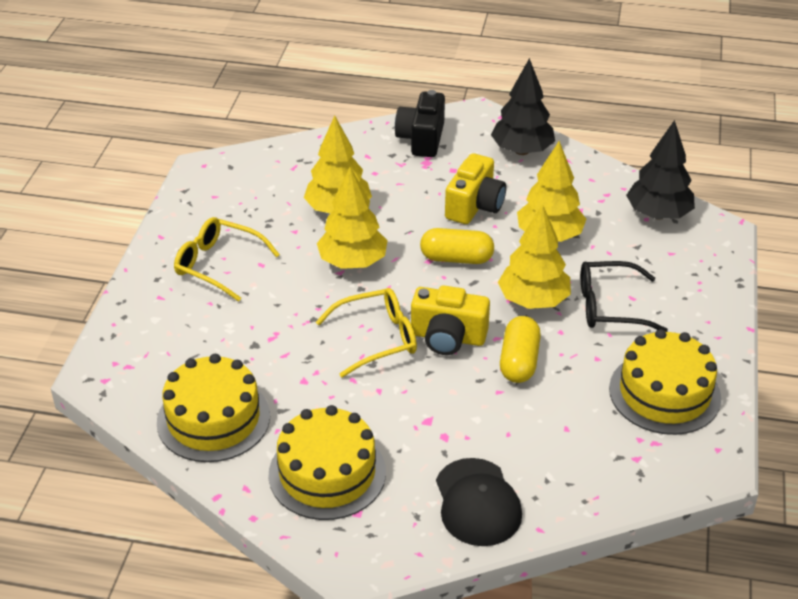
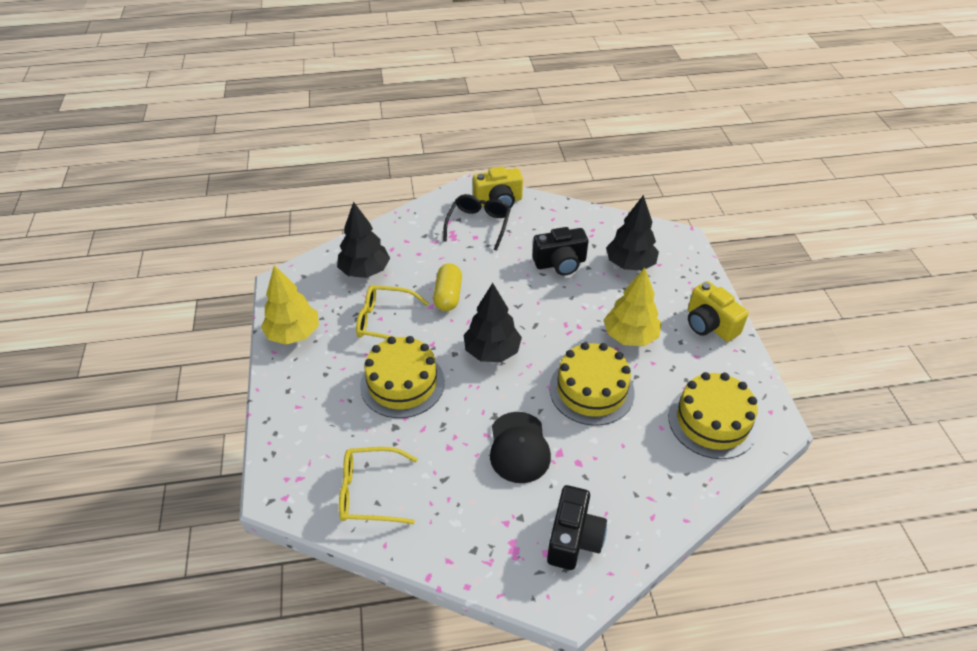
black camera: [395,90,445,157] = 1 -> [532,227,588,275] [547,485,607,570] = 2
black tree: [491,58,555,155] [626,120,695,220] = 2 -> [337,202,390,278] [464,283,522,362] [606,195,659,271] = 3
yellow capsule: [420,228,494,264] [500,316,541,383] = 2 -> [433,263,462,311] = 1
yellow tree: [304,116,372,213] [317,167,388,269] [498,204,571,309] [517,141,587,242] = 4 -> [261,265,319,345] [604,267,662,346] = 2

